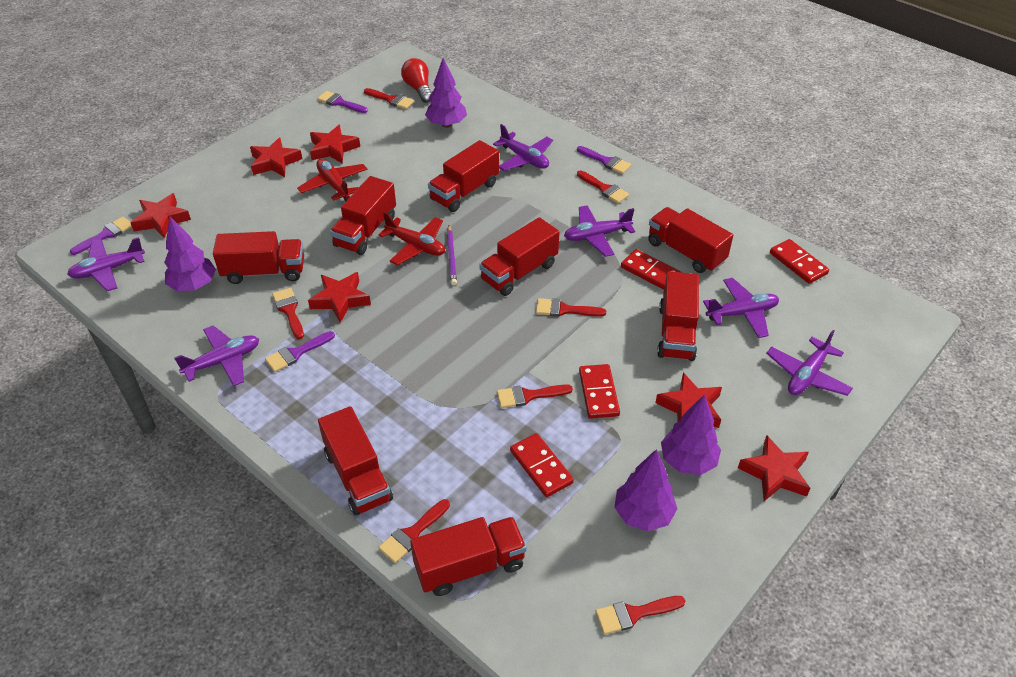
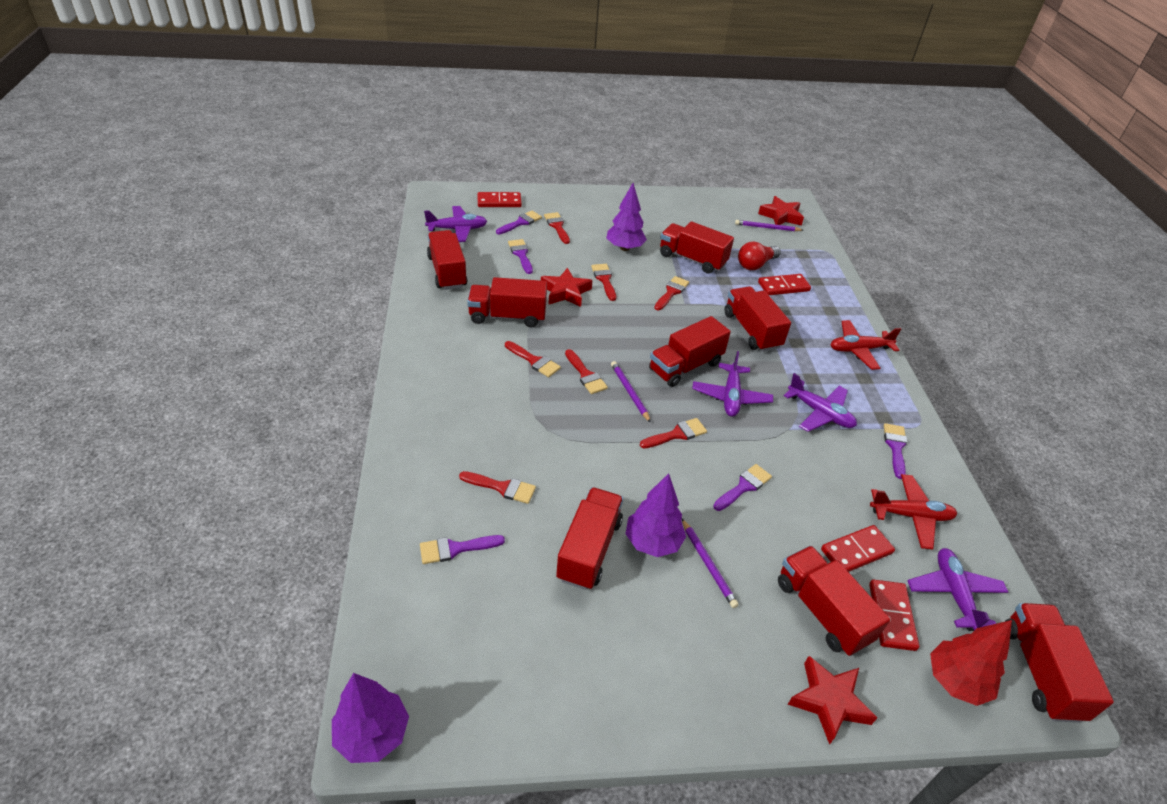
purple brush: [70,217,132,255] [265,331,335,372] [317,91,368,113] [577,146,631,174] = 4 -> [420,535,505,564] [496,211,542,234] [508,239,533,274] [713,464,772,511] [884,423,907,479] = 5
purple pencil: [447,225,457,285] = 1 -> [611,361,651,423] [682,519,739,608] [735,220,803,231] = 3
purple plane: [67,237,145,291] [174,325,259,386] [493,124,553,171] [564,205,635,257] [703,278,779,338] [766,330,853,396] = 6 -> [424,206,487,242] [692,351,773,417] [784,373,857,432] [907,548,1008,631] = 4
purple tree: [164,217,216,291] [425,58,467,128] [614,449,677,531] [661,395,721,475] = 4 -> [332,673,409,763] [606,183,647,251] [626,473,686,557] = 3
red star: [130,193,191,238] [250,137,302,177] [308,272,371,323] [310,125,360,164] [656,373,722,428] [738,435,811,501] = 6 -> [541,268,593,307] [758,196,804,226] [787,656,877,745] = 3
red tree: none = 0 -> [930,620,1012,706] = 1

